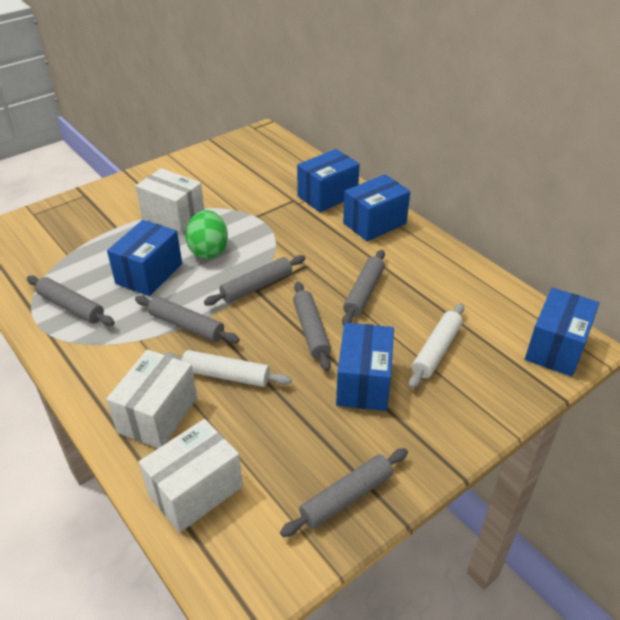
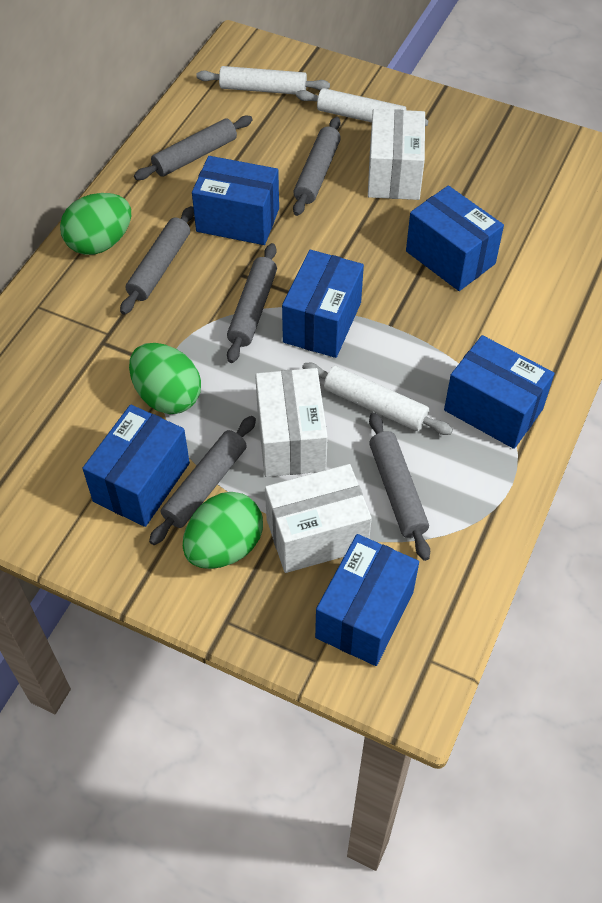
blue box: [107,220,182,296] [297,149,360,212] [336,323,394,411] [343,174,410,241] [525,288,599,377] = 5 -> [82,405,190,527] [192,156,279,245] [282,250,364,358] [315,534,419,666] [406,186,504,291] [444,335,555,449] = 6
green egg: [186,210,228,259] = 1 -> [60,193,131,255] [129,343,201,414] [183,492,263,569] = 3
white rolling pin: [163,350,292,387] [409,303,464,389] = 2 -> [196,66,330,95] [296,88,429,126] [302,363,453,435] = 3

